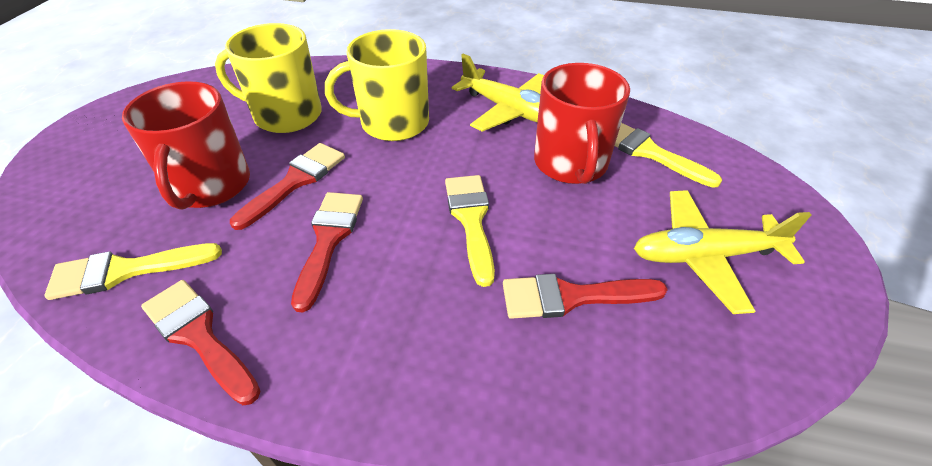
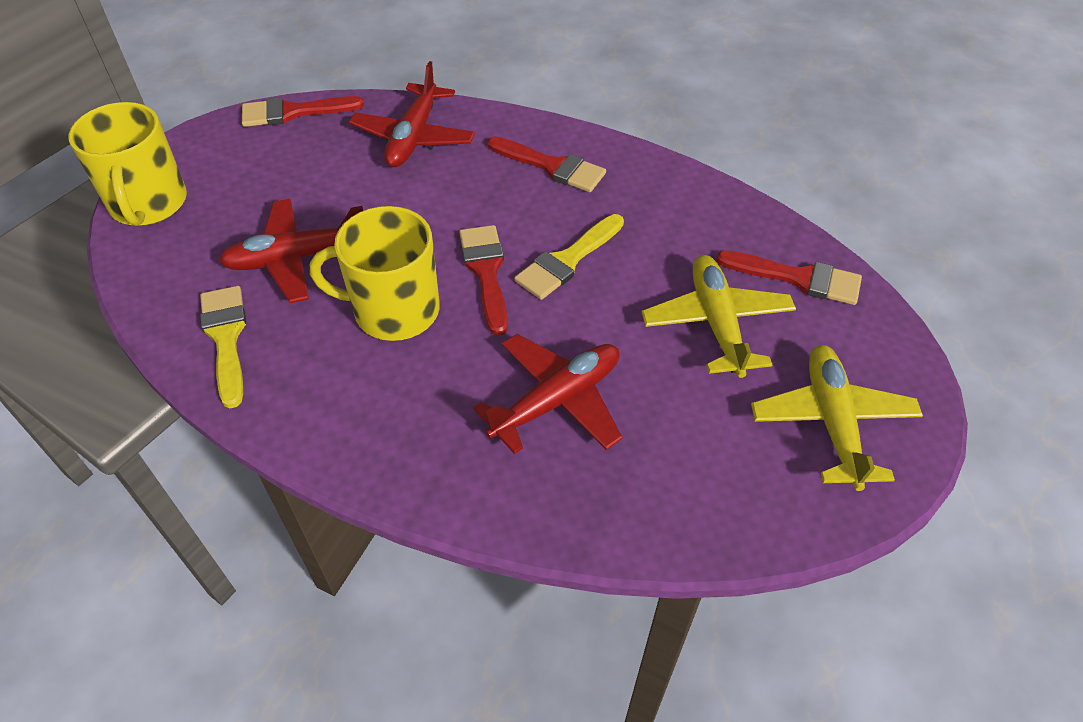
red mug: [122,81,250,210] [534,63,630,184] = 2 -> none = 0
red plane: none = 0 -> [219,199,363,303] [349,61,475,167] [473,334,622,454] = 3
yellow brush: [44,243,222,300] [445,175,495,287] [615,123,722,188] = 3 -> [200,286,246,408] [514,214,624,300] = 2

